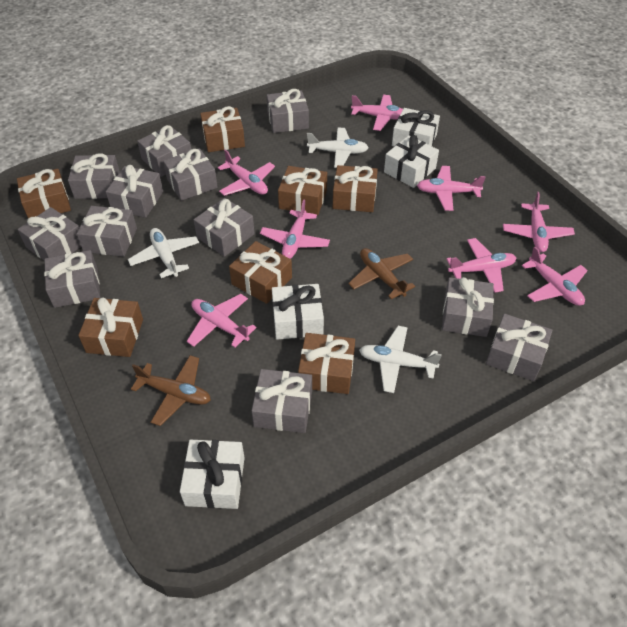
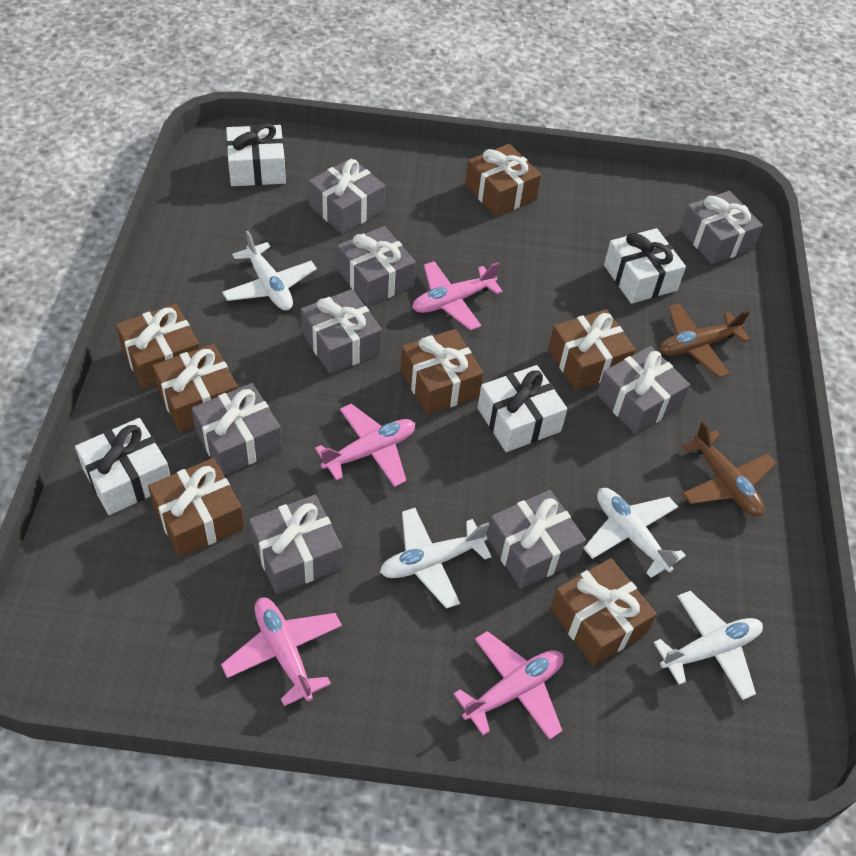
grey gift: [18,207,81,261] [44,250,101,308] [68,154,120,199] [77,206,137,257] [106,165,163,218] [137,125,191,177] [163,148,218,201] [194,198,255,257] [252,369,312,433] [266,89,309,133] [442,277,494,337] [486,314,553,381] = 12 -> [191,383,282,475] [249,495,342,594] [301,289,382,374] [308,158,385,234] [337,226,416,306] [487,490,586,589] [597,346,690,434] [680,191,763,264] = 8
pink plane: [187,294,257,347] [218,149,275,196] [260,200,330,259] [351,94,403,131] [417,166,486,211] [446,238,516,293] [503,192,575,252] [522,246,588,306] = 8 -> [221,597,342,706] [315,404,415,487] [412,261,503,330] [454,631,564,740] = 4
white plane: [128,228,199,278] [307,128,369,168] [359,326,442,393] = 3 -> [222,231,317,311] [380,508,492,609] [583,488,686,578] [653,591,763,700] = 4

